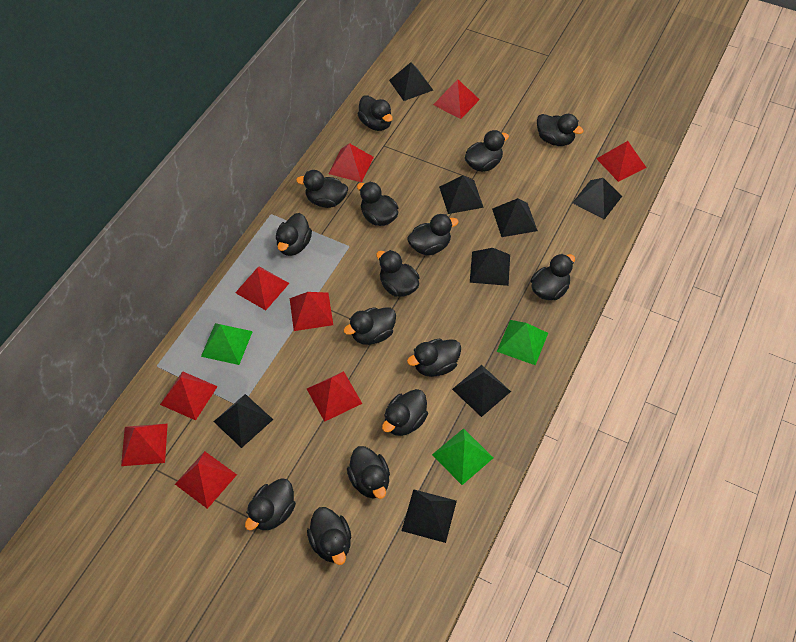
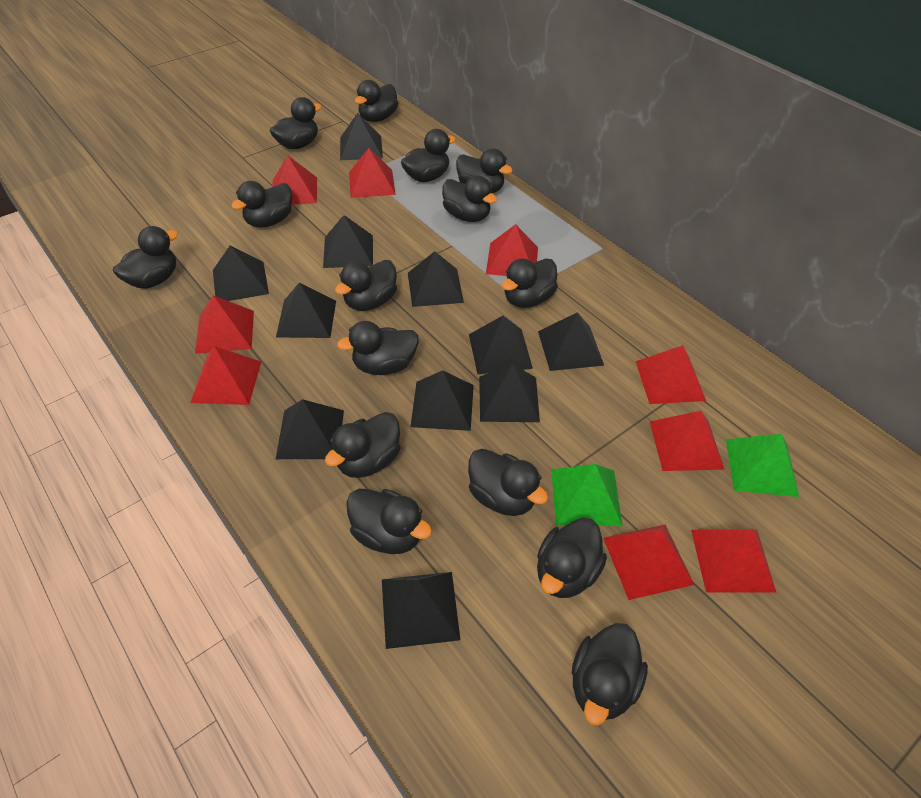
black pyramid: [213,394,273,448] [389,62,433,101] [402,489,457,543] [439,175,484,214] [452,365,511,417] [470,248,510,286] [492,198,538,237] [572,178,622,220] = 8 -> [213,246,269,301] [276,282,336,338] [276,399,344,459] [323,215,373,268] [340,113,383,160] [382,572,460,649] [408,251,464,307] [410,370,474,431] [469,315,533,374] [479,364,540,422] [538,312,604,371] = 11
green pyramid: [201,323,253,365] [432,428,493,485] [497,320,548,365] = 3 -> [551,464,622,526] [726,434,799,497] = 2

